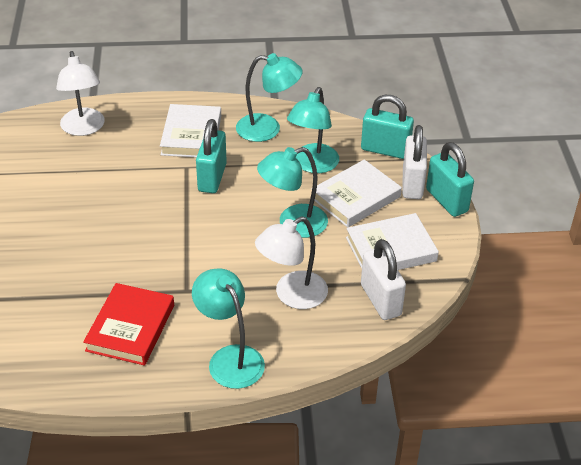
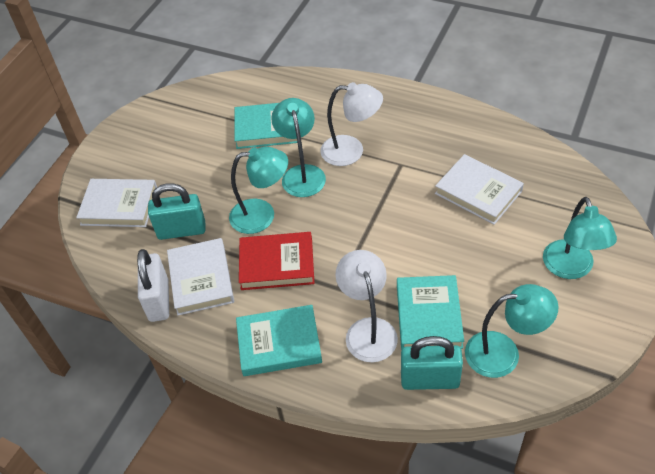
turquoise book: none = 0 -> [234,103,297,149] [236,305,322,376] [397,275,464,350] = 3
turquoise padlock: [196,119,227,193] [361,95,414,159] [426,142,474,217] = 3 -> [148,183,206,240] [401,336,463,390] = 2
white padlock: [361,239,406,320] [402,125,427,199] = 2 -> [137,249,169,322] = 1

